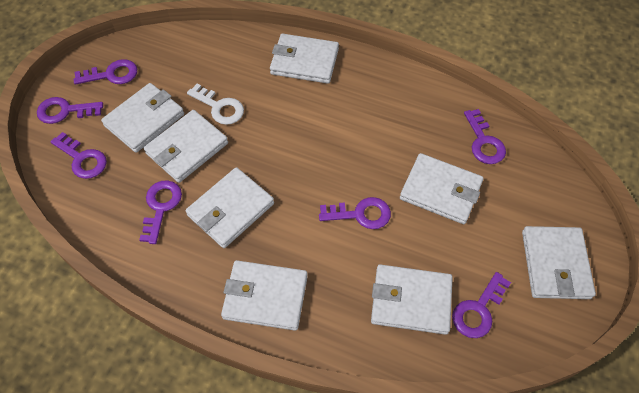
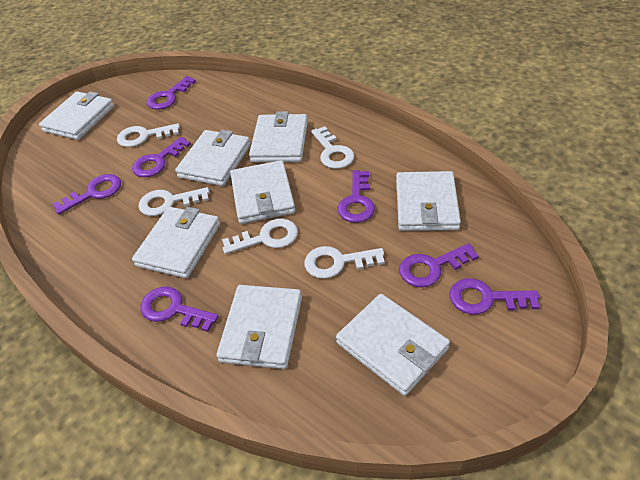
white key: [187,84,244,125] = 1 -> [117,123,180,147] [138,187,209,216] [222,219,298,254] [304,246,385,279] [311,126,354,169] = 5

